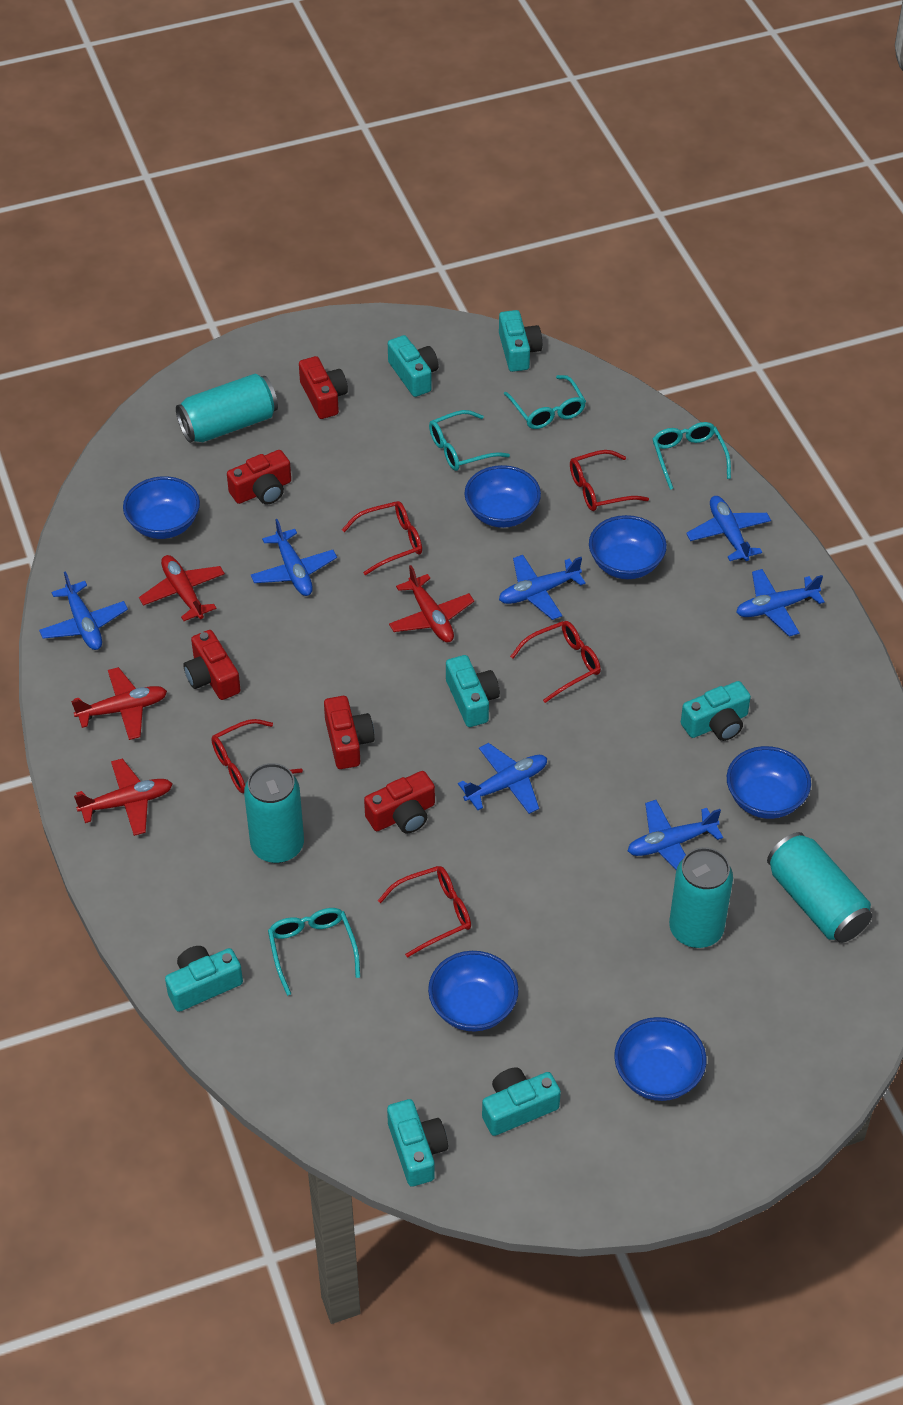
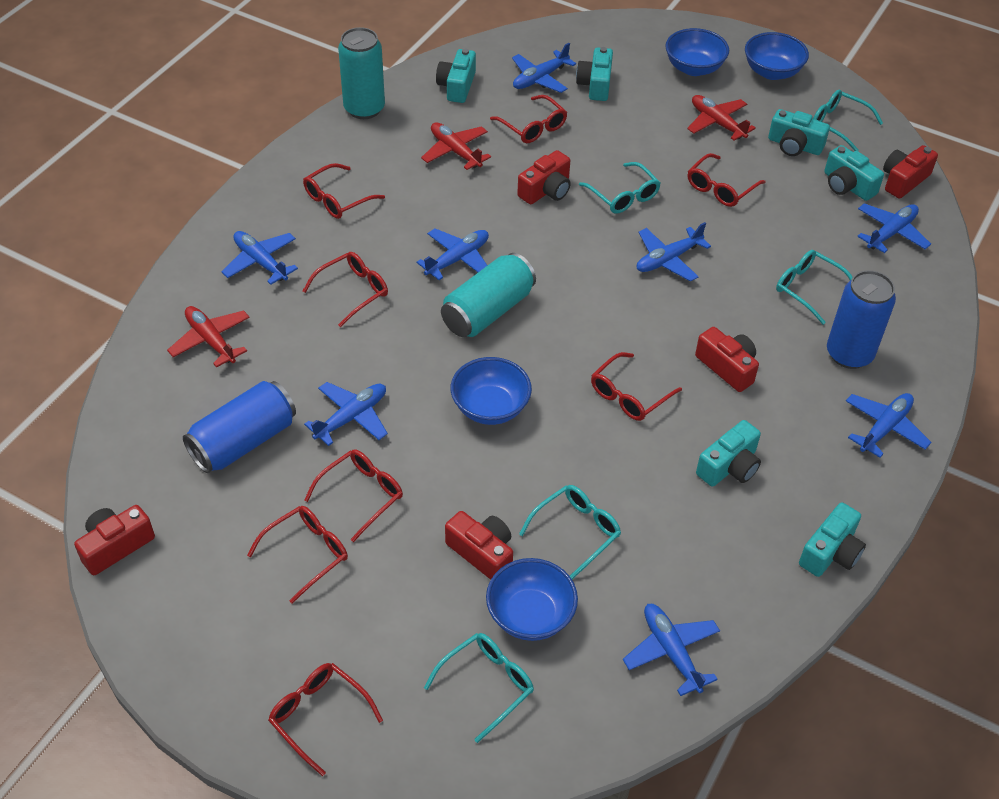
blue bowl: [123,476,200,539] [428,951,519,1031] [464,465,541,528] [589,515,667,579] [614,1017,707,1101] [727,746,811,819] = 6 -> [451,357,532,425] [486,558,578,641] [666,28,729,76] [745,32,809,80] = 4
blue can: none = 0 -> [183,381,296,473] [827,270,896,369] = 2
blue plane: [39,571,128,650] [251,519,337,596] [458,743,547,814] [499,555,586,620] [628,800,723,870] [686,496,771,561] [736,569,825,637] = 7 -> [222,231,298,285] [304,382,388,446] [417,229,489,280] [512,43,576,93] [623,604,720,696] [637,222,711,282] [846,393,931,458] [857,203,931,253] = 8
red glasses: [211,719,303,793] [342,501,422,575] [378,866,471,958] [510,621,601,703] [570,450,649,511] = 5 -> [247,506,348,604] [268,663,383,776] [303,163,385,219] [303,252,388,327] [304,450,403,542] [490,95,567,143] [591,352,682,421] [688,153,766,207] = 8
red plane: [71,667,167,740] [74,758,173,836] [139,555,225,621] [389,565,474,642] = 4 -> [167,306,250,368] [421,122,491,170] [687,95,756,141] = 3
turquoise camera: [165,946,243,1012] [387,1099,448,1187] [388,335,439,397] [446,655,500,727] [482,1067,561,1136] [499,310,542,372] [681,681,751,741] = 7 -> [436,49,476,103] [576,47,613,101] [696,420,761,487] [768,109,830,156] [799,502,866,577] [824,145,884,201] = 6
turquoise can: [176,374,278,443] [244,763,304,863] [669,847,733,948] [767,832,872,943] = 4 -> [338,27,385,119] [441,253,536,337] = 2
turquoise glasses: [268,908,360,996] [429,410,510,471] [504,375,586,429] [653,422,731,490] = 4 -> [424,633,534,743] [519,485,621,579] [579,162,661,214] [776,250,853,325] [813,90,883,151] = 5

